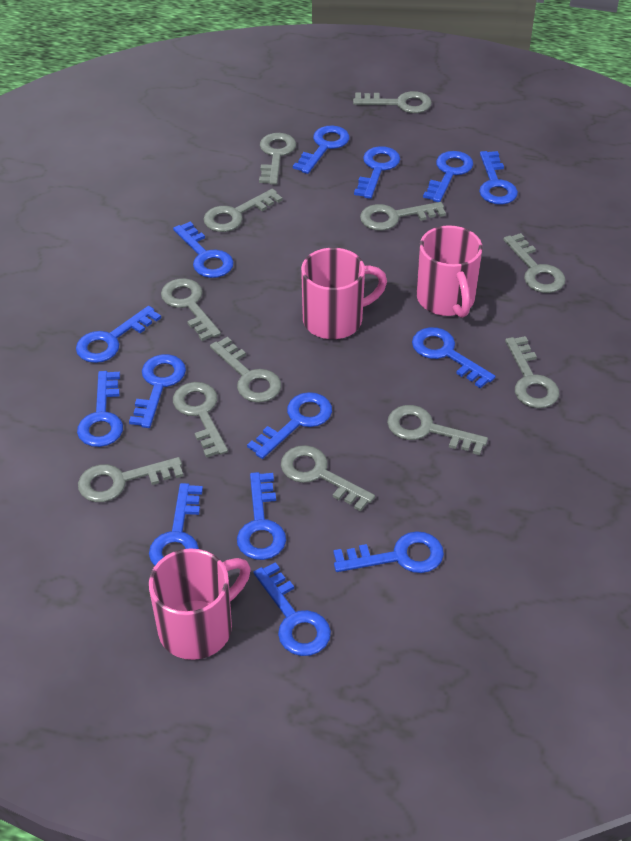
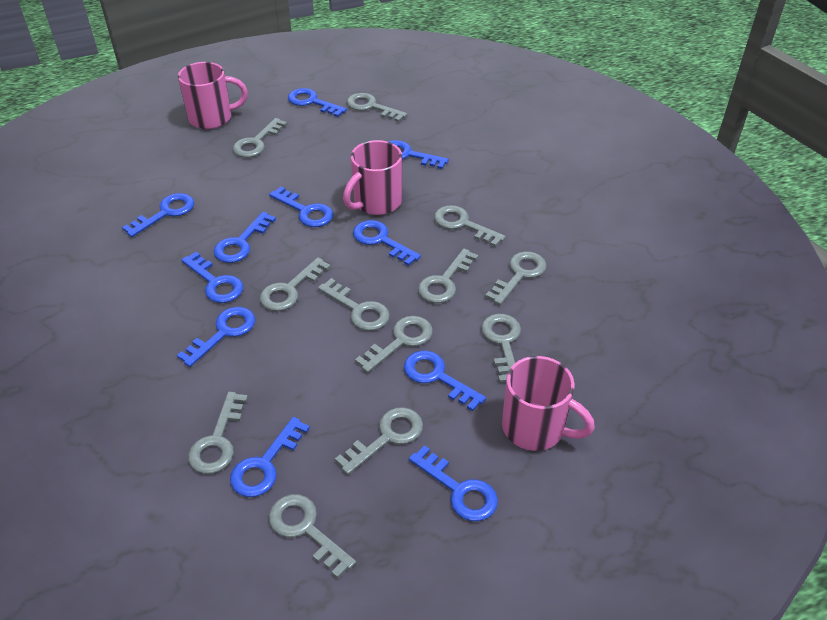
blue key: [76,306,161,363] [77,371,123,447] [129,354,186,428] [149,483,203,566] [173,222,234,278] [237,472,286,560] [247,392,332,459] [254,562,331,656] [293,125,350,174] [333,531,444,573] [354,146,400,199] [412,327,495,389] [423,151,473,202] [479,151,518,204] = 14 -> [122,193,194,237] [177,307,255,367] [181,252,243,303] [214,212,276,263] [230,417,310,497] [269,186,333,227] [288,88,347,117] [353,220,421,266] [388,140,449,169] [404,350,486,411] [409,445,498,521] = 11

